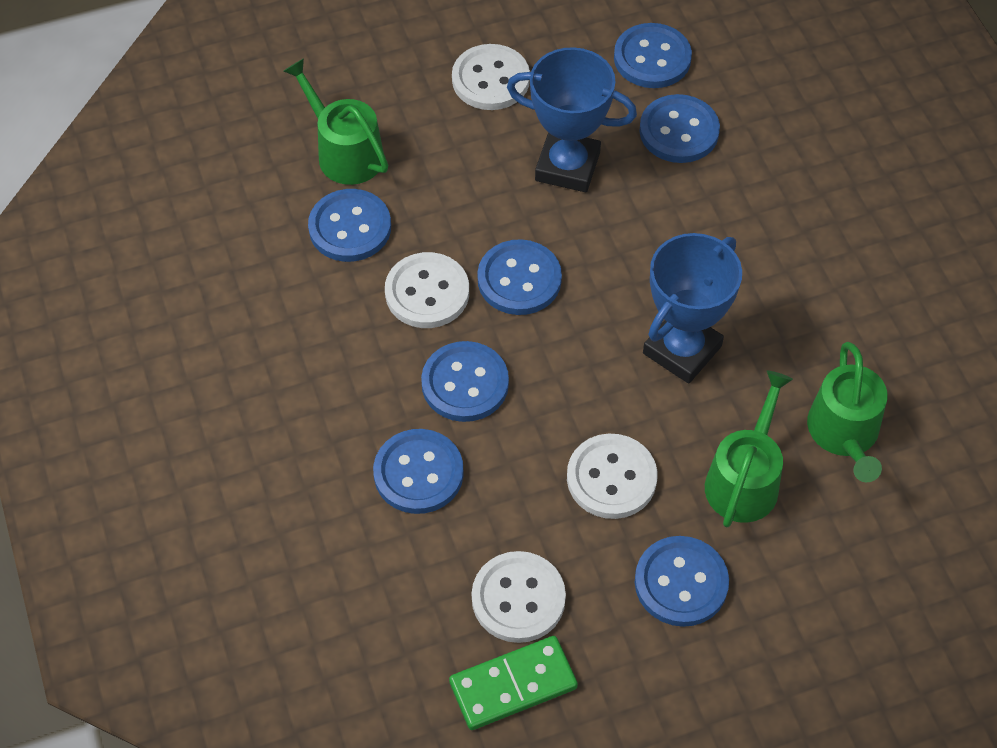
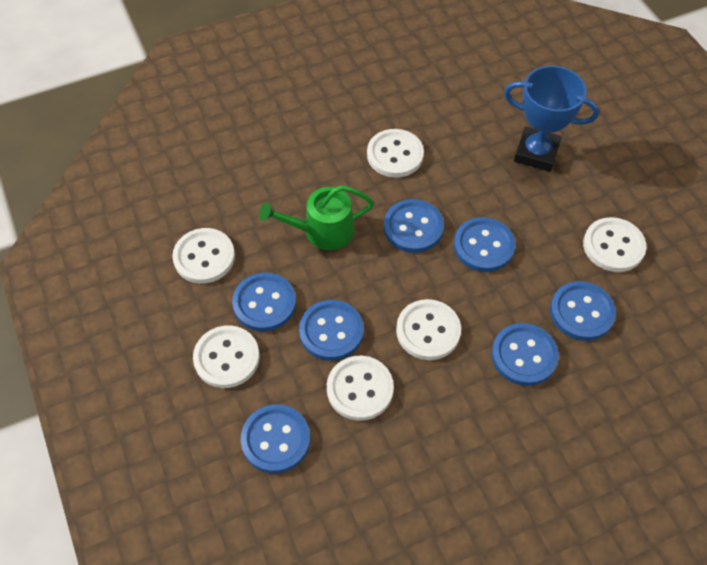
blue trophy: [507,47,637,192] [643,233,742,384] = 2 -> [504,66,599,172] = 1
green domino: [449,636,578,730] = 1 -> none = 0
green watering can: [283,58,388,185] [705,370,793,527] [807,342,888,482] = 3 -> [259,185,374,250] = 1
white button: [385,252,469,328] [452,44,530,110] [472,551,566,643] [567,434,657,519] = 4 -> [172,228,235,284] [193,325,260,388] [327,356,394,421] [367,129,424,178] [396,299,461,360] [583,217,646,272] = 6

